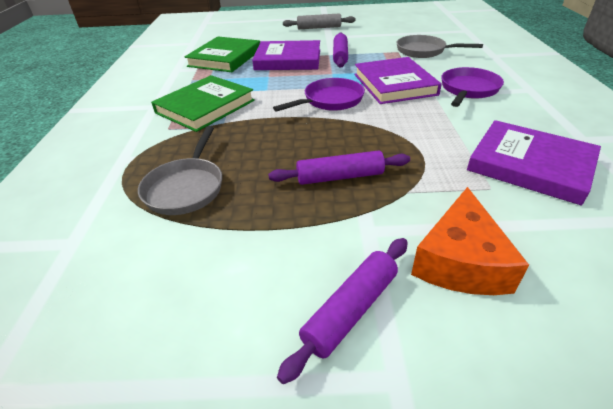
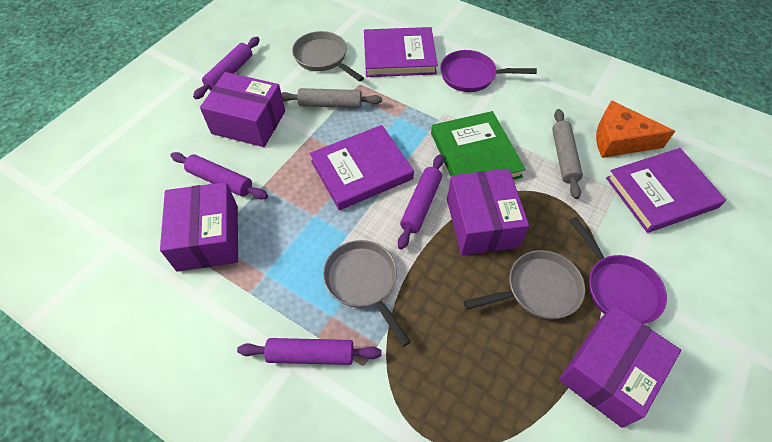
green book: [151,75,255,132] [185,36,260,72] = 2 -> [431,111,526,180] = 1
grey pan: [138,126,222,215] [397,35,483,58] = 2 -> [292,31,364,82] [323,240,411,347] [463,250,585,319] = 3
grey rolling pin: [283,13,356,29] = 1 -> [281,88,382,108] [552,109,583,199] = 2
purple box: none = 0 -> [160,182,238,272] [200,72,285,147] [447,169,529,255] [559,305,681,428] = 4
purple rolling pin: [268,150,410,185] [277,238,408,384] [333,32,348,68] = 3 -> [170,152,268,199] [193,37,260,99] [237,338,382,365] [398,154,444,249] = 4

